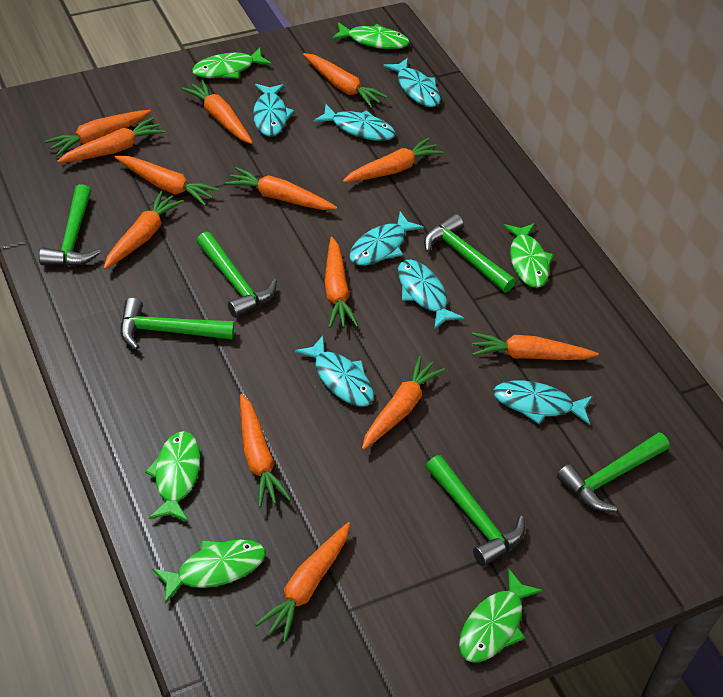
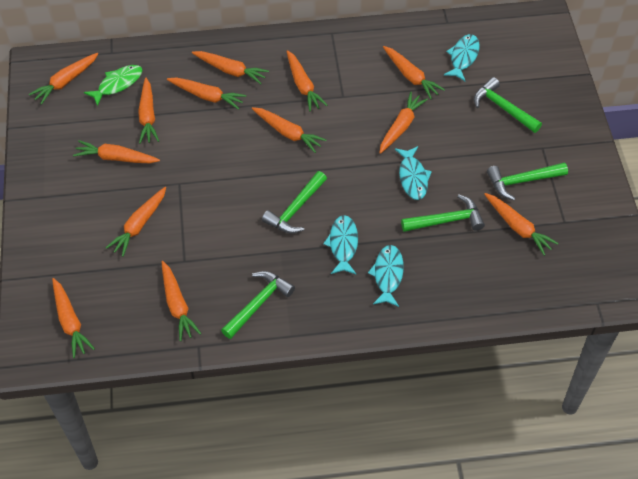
green fish: [145,431,201,522] [152,540,266,604] [192,48,272,79] [332,22,410,49] [459,569,543,663] [504,223,554,288] = 6 -> [84,65,142,106] = 1
green hammer: [39,184,101,266] [120,298,234,350] [196,232,277,318] [424,214,516,293] [426,455,525,566] [557,432,669,511] = 6 -> [221,271,295,339] [262,171,327,234] [401,195,485,232] [474,77,542,133] [487,162,568,200] = 5
turquoise fish: [253,84,294,137] [295,336,374,407] [313,104,396,141] [349,211,424,265] [383,58,441,107] [398,260,464,330] [493,380,593,425] = 7 -> [323,215,358,274] [368,245,404,307] [395,146,432,200] [444,34,480,81] = 4

